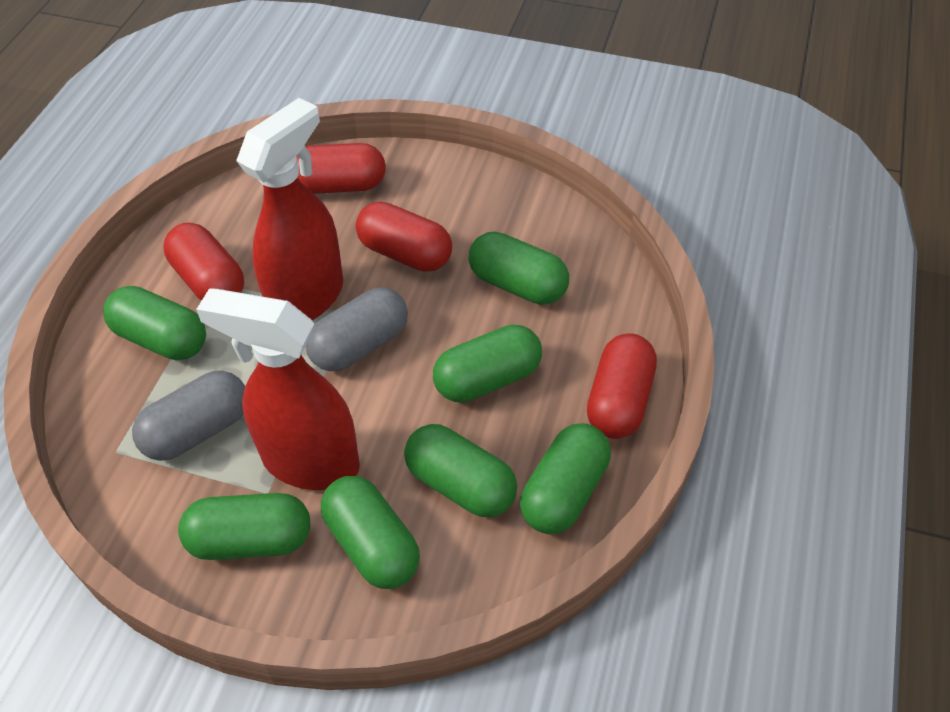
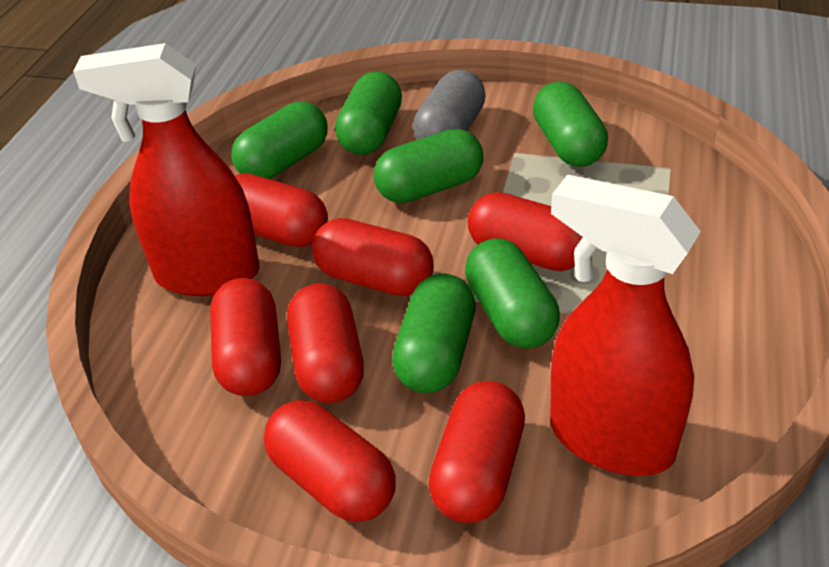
green capsule: [103,286,206,360] [178,493,310,560] [321,476,420,589] [404,424,517,518] [433,324,542,403] [468,232,569,304] [520,423,611,534] = 7 -> [231,101,327,179] [335,72,402,155] [374,129,483,203] [392,274,476,393] [465,238,560,348] [533,82,608,167] = 6
grey capsule: [132,371,245,461] [306,287,408,371] = 2 -> [413,70,486,140] = 1
red capsule: [164,223,244,301] [296,143,386,194] [356,202,452,272] [587,333,657,439] = 4 -> [210,278,281,396] [235,173,328,247] [264,400,396,522] [287,283,364,403] [312,218,434,296] [428,381,525,523] [468,192,583,271] = 7

